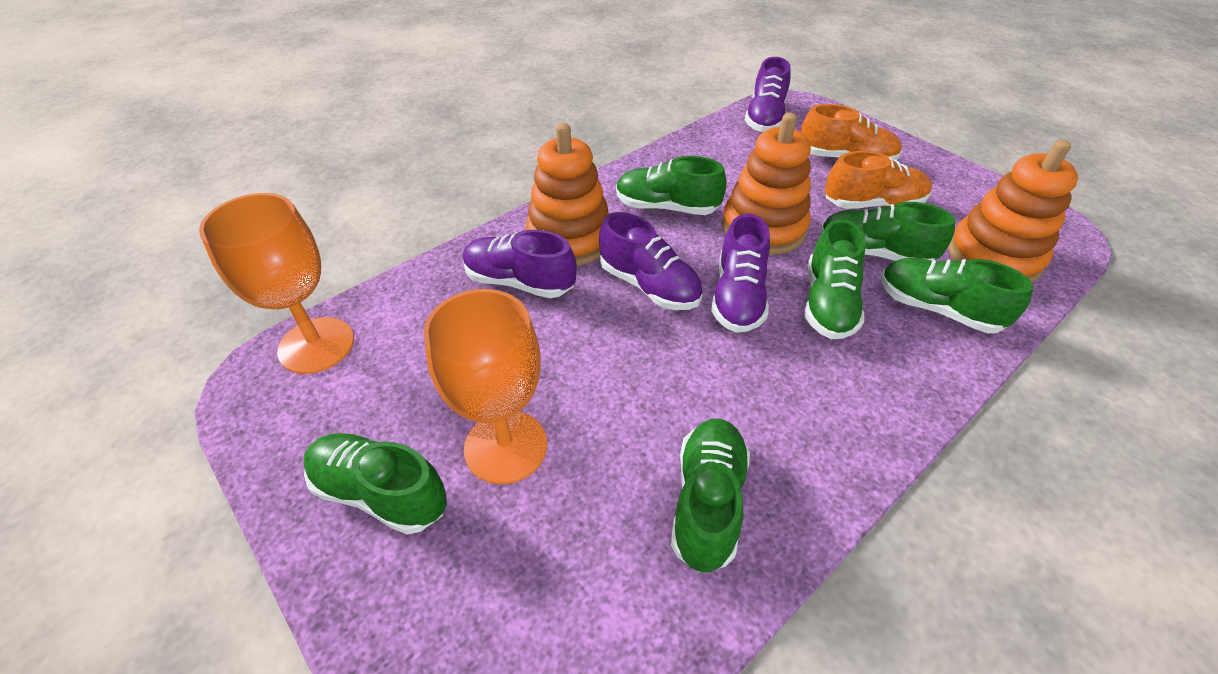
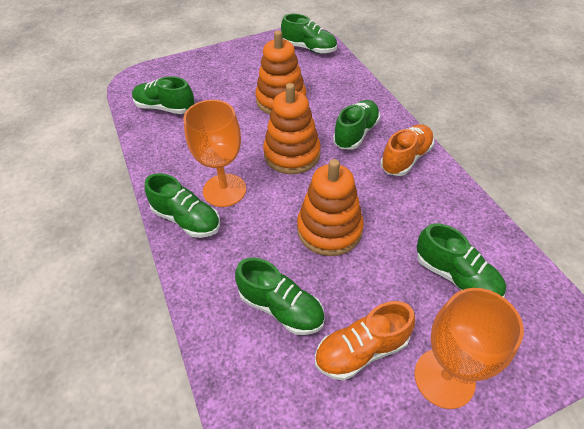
purple shoe: [462,230,577,298] [599,212,703,310] [711,213,770,333] [745,57,791,132] = 4 -> none = 0

